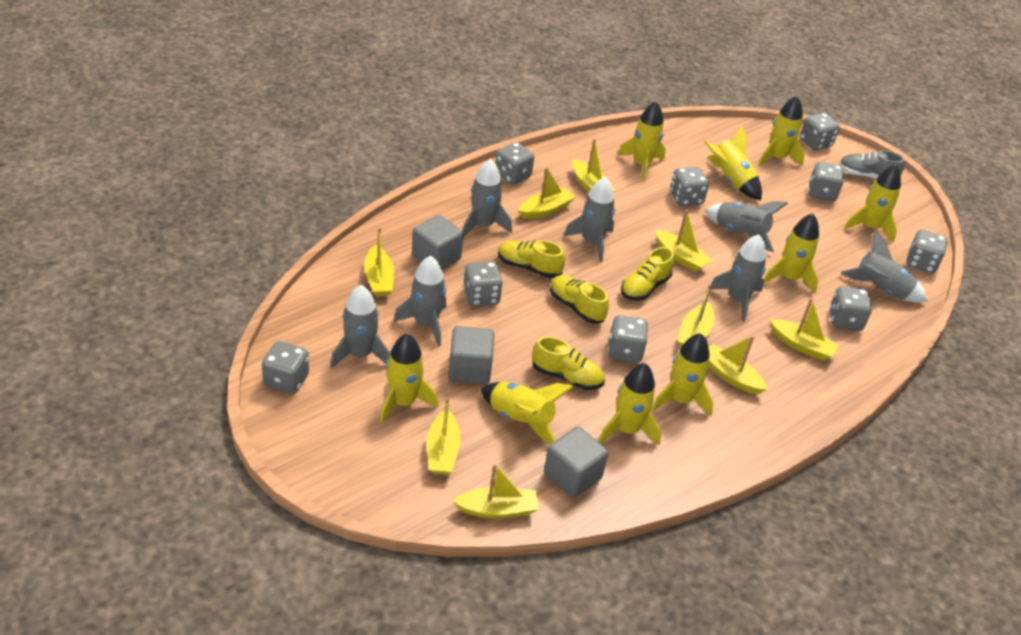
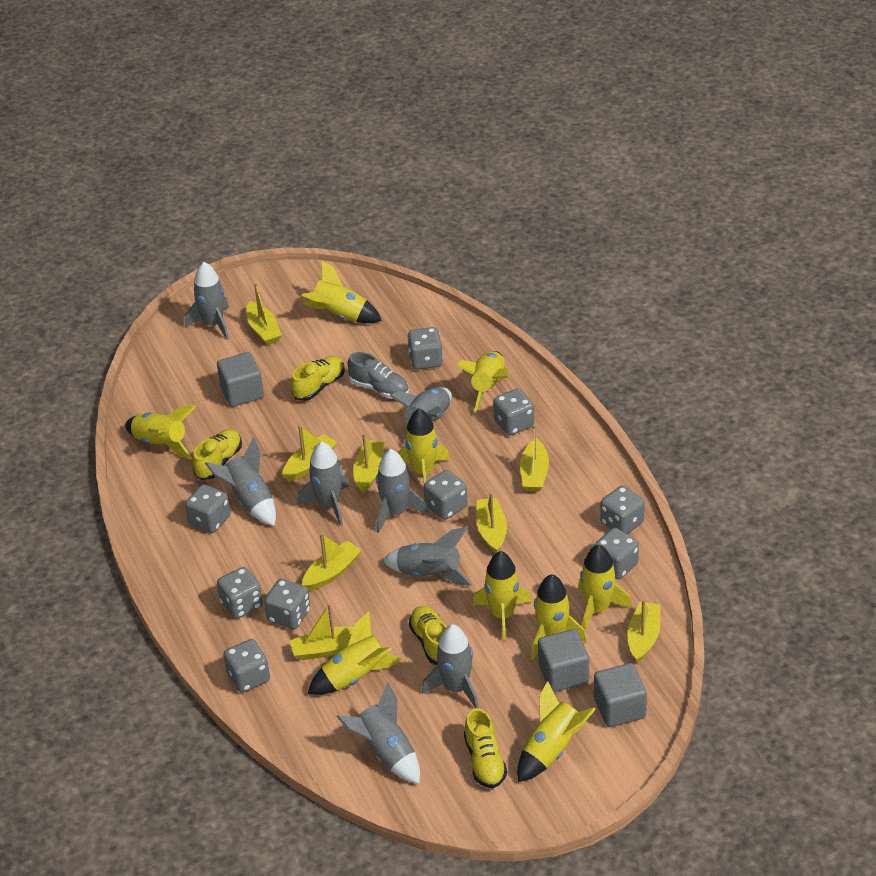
grey rocket: [330,285,390,368] [393,256,446,347] [463,159,512,238] [564,177,615,262] [705,201,788,252] [711,234,766,322] [841,231,928,303] = 7 -> [185,262,229,340] [205,437,276,526] [298,441,349,526] [336,682,420,784] [376,449,428,533] [383,527,472,586] [390,387,452,446] [422,624,479,708] = 8
yellow boat: [364,228,394,297] [427,398,461,475] [453,464,539,519] [519,167,575,219] [572,139,615,193] [655,209,712,272] [677,285,714,347] [708,336,768,395] [770,298,839,361] = 9 -> [246,283,282,345] [283,425,337,482] [290,604,354,660] [302,533,362,591] [353,434,385,494] [476,493,507,553] [520,425,549,492] [627,599,661,663] = 8

